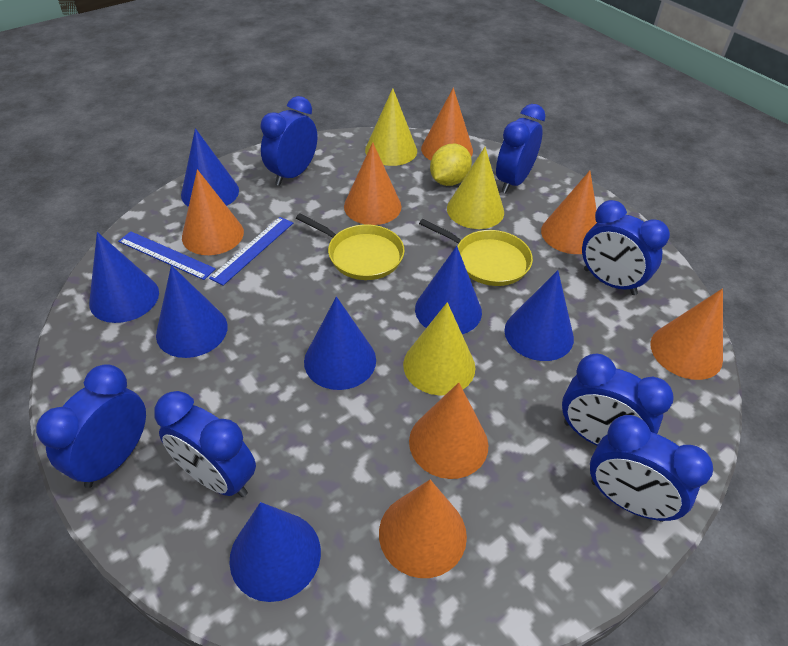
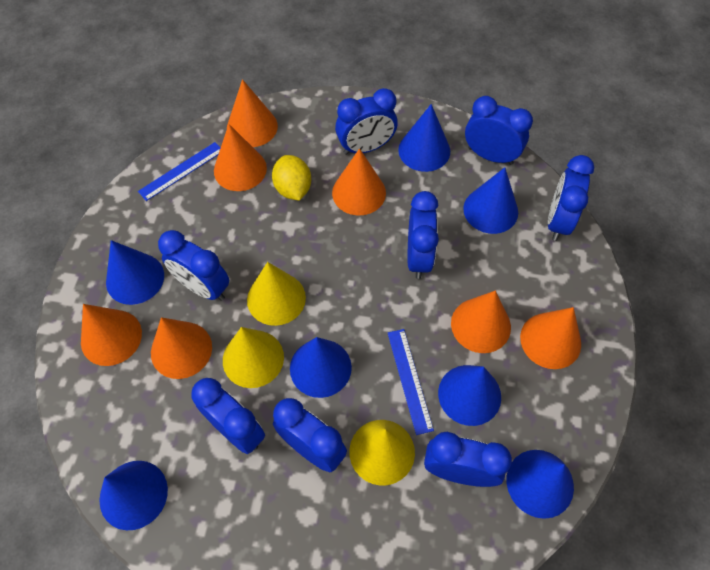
blue clock: [36,364,146,488] [154,391,256,497] [261,96,317,186] [496,104,546,193] [562,353,674,446] [582,200,670,295] [590,415,713,522] = 7 -> [158,230,229,301] [191,378,265,454] [273,398,347,472] [335,88,398,155] [408,191,439,279] [424,432,512,487] [465,96,533,165] [548,155,594,241] = 8
yellow pan: [296,213,405,280] [419,219,533,286] = 2 -> none = 0

